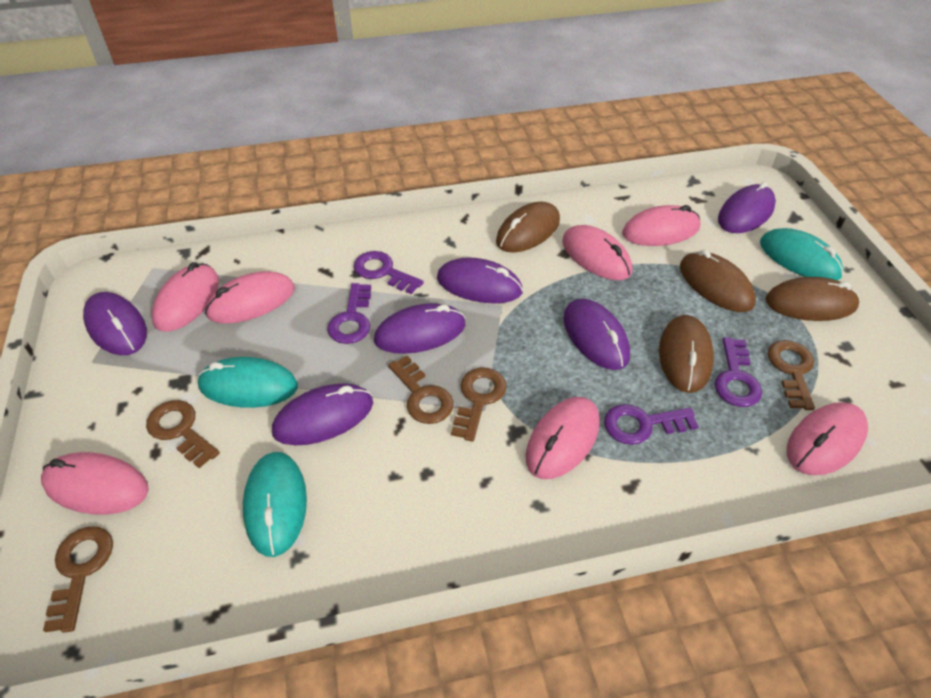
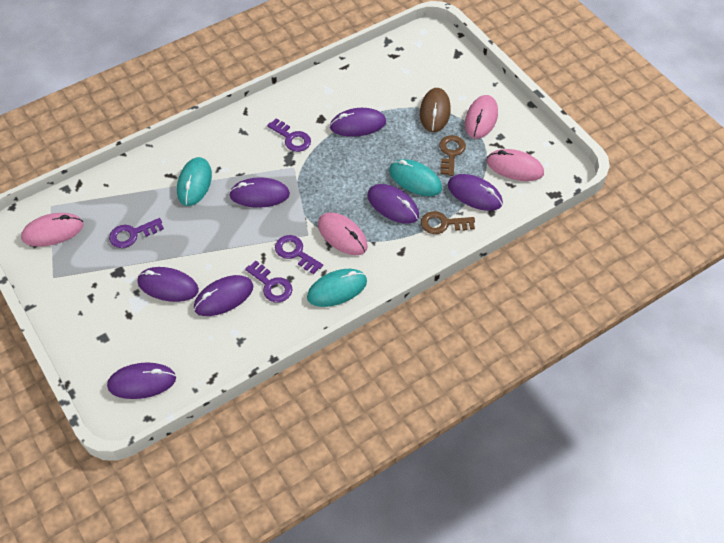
brown key: [43,526,113,633] [146,400,220,468] [388,356,454,424] [451,367,507,442] [768,340,815,410] = 5 -> [421,211,475,234] [439,135,466,176] = 2
brown mouse: [496,202,560,253] [659,315,714,393] [680,250,756,312] [766,277,860,321] = 4 -> [420,88,451,132] = 1
pink mouse: [41,452,149,515] [152,262,219,332] [205,271,295,324] [525,397,600,479] [562,225,632,280] [622,205,700,246] [787,402,868,475] = 7 -> [21,213,84,247] [318,212,368,255] [465,95,498,139] [487,149,544,181] = 4
purple mouse: [83,292,147,355] [272,383,373,445] [374,303,466,354] [437,257,523,303] [563,298,630,370] [718,182,776,233] = 6 -> [107,362,176,399] [137,267,199,302] [194,275,253,316] [229,177,290,208] [330,108,386,137] [368,184,419,224] [448,174,503,211] = 7

